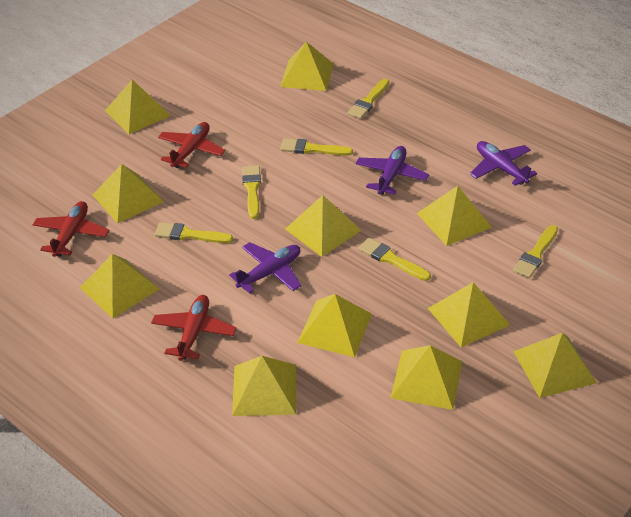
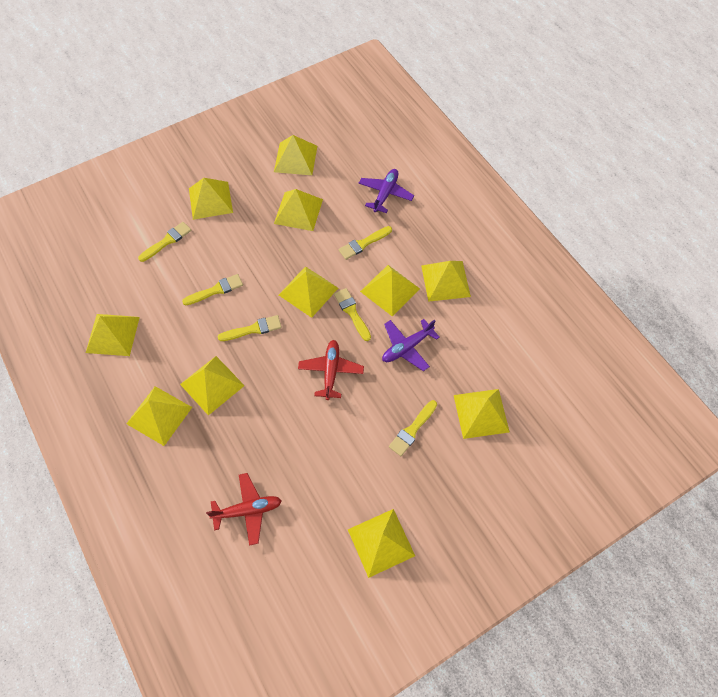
purple plane: [229,242,301,294] [356,146,429,195] [470,141,537,186] = 3 -> [359,169,414,213] [382,319,440,371] = 2
red plane: [33,201,109,257] [151,295,237,361] [158,122,225,168] = 3 -> [206,473,282,546] [298,340,364,400] = 2

